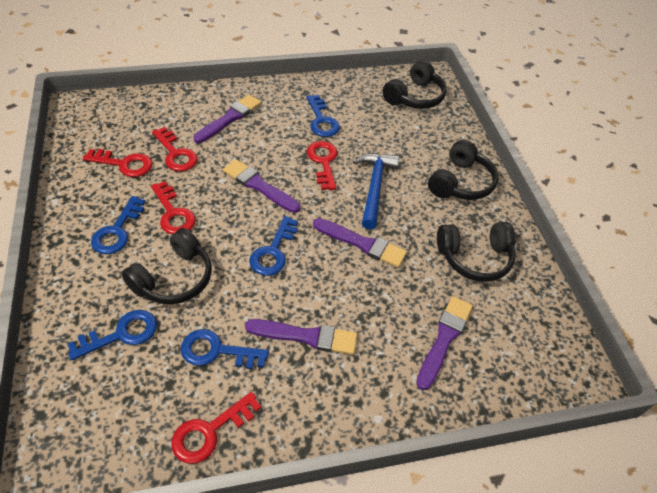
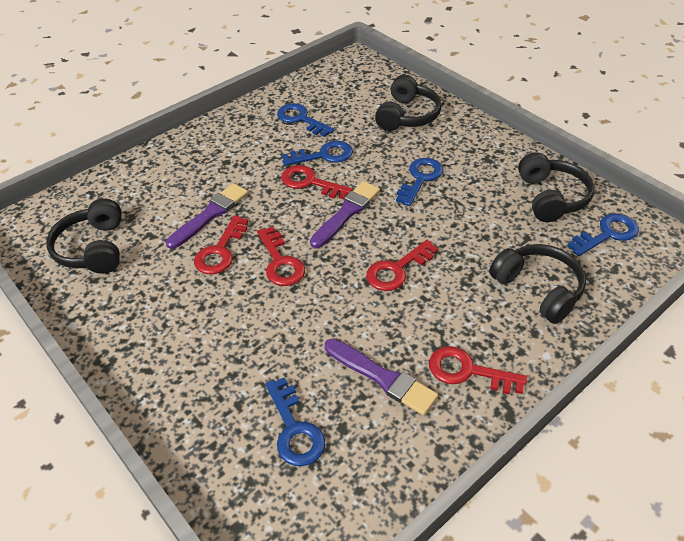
blue hammer: [353,153,399,230] = 1 -> none = 0
purple brush: [193,95,261,143] [223,159,300,213] [245,319,357,355] [313,218,407,267] [416,296,473,390] = 5 -> [166,183,248,249] [310,181,380,248] [325,339,438,415] = 3

